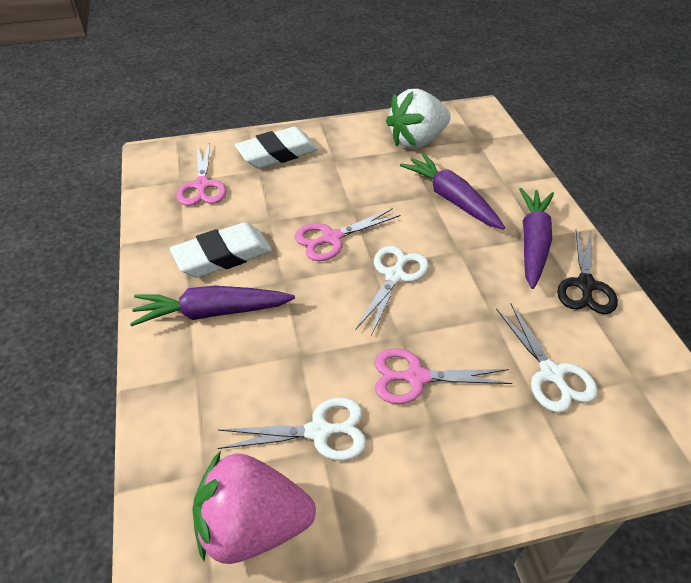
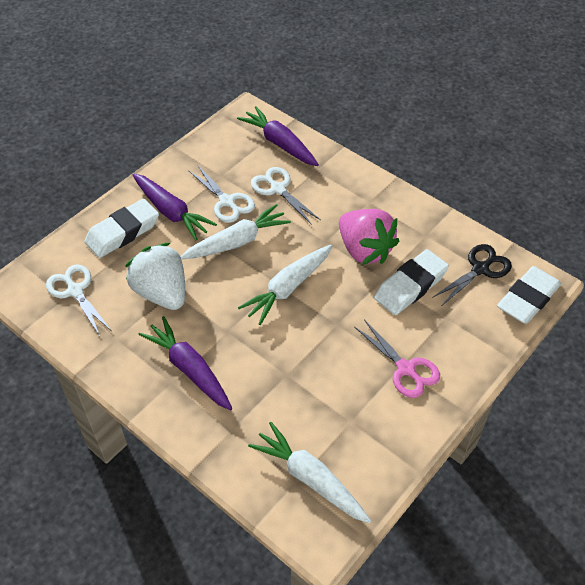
pink scissors: [177,143,226,206] [295,208,400,261] [374,348,513,404] = 3 -> [355,320,440,398] = 1
white carrot: none = 0 -> [181,204,291,259] [238,245,332,325] [248,422,371,523] = 3
white eraser: [170,222,272,278] [235,127,318,169] = 2 -> [84,199,159,258] [374,249,449,315] [497,266,561,324] = 3

